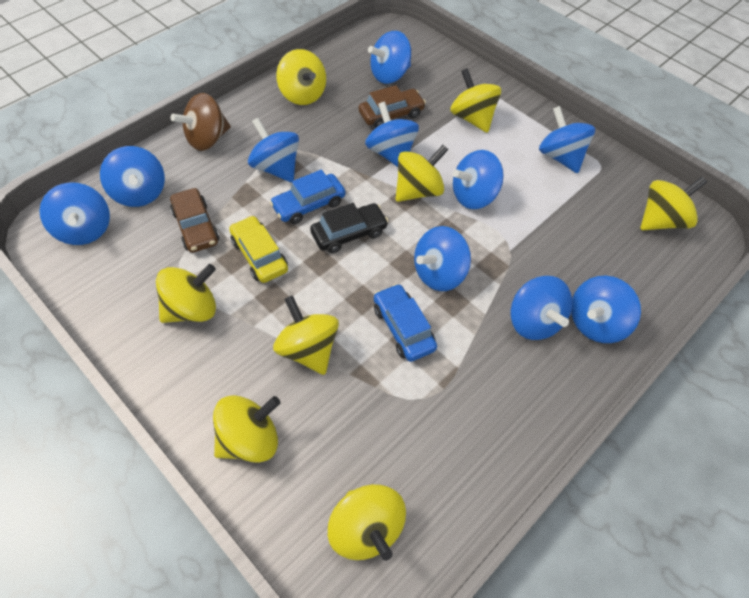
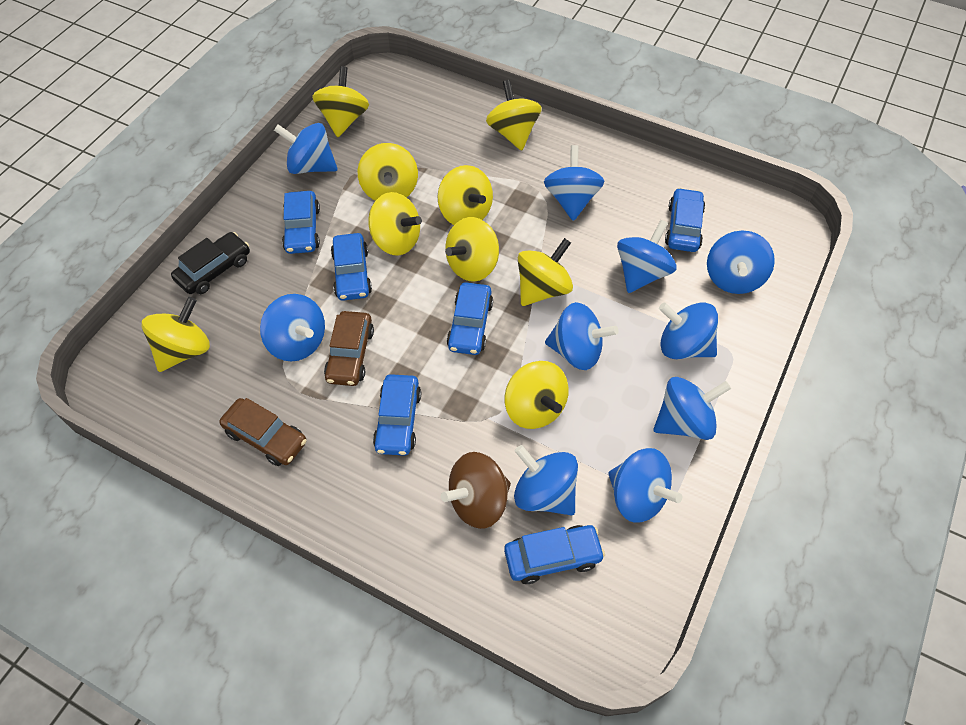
blue car: [270,170,345,224] [374,284,437,362] = 2 -> [282,191,320,254] [331,233,372,301] [373,374,421,456] [447,282,493,355] [504,525,605,584] [665,188,705,252] = 6
yellow car: [229,216,288,283] = 1 -> none = 0
yellow spinning top: [156,264,216,323] [213,395,281,463] [273,295,339,375] [276,49,326,105] [328,484,406,561] [396,145,448,202] [450,68,501,133] [640,177,707,230] = 8 -> [142,297,210,372] [312,66,369,137] [358,143,418,201] [368,192,422,256] [437,165,493,225] [445,217,499,282] [486,80,542,151] [505,361,569,429] [518,238,573,306] = 9

